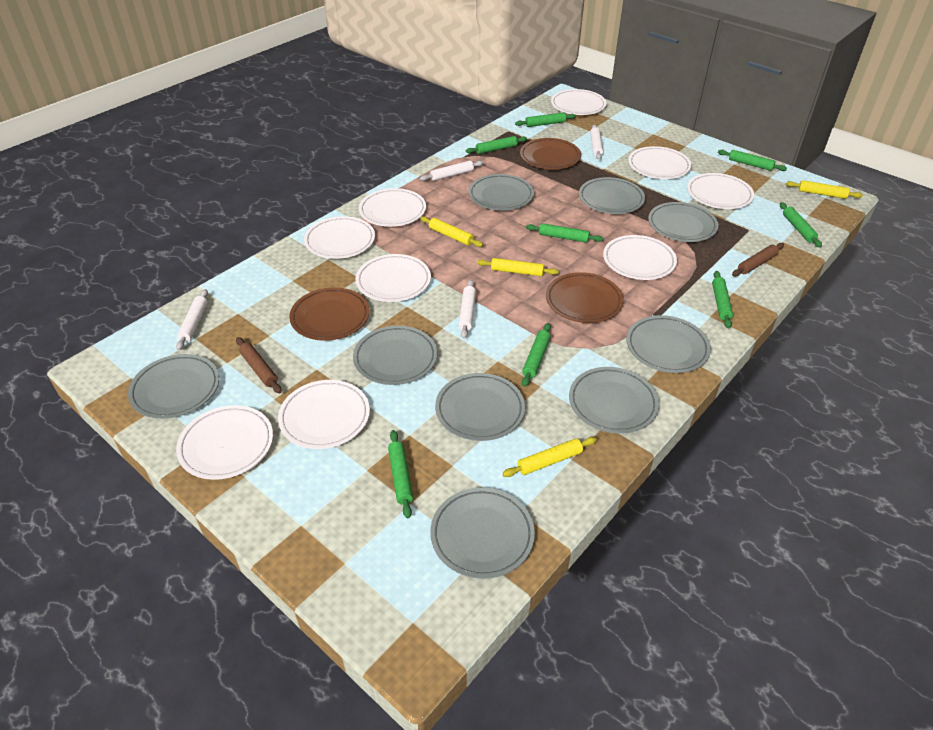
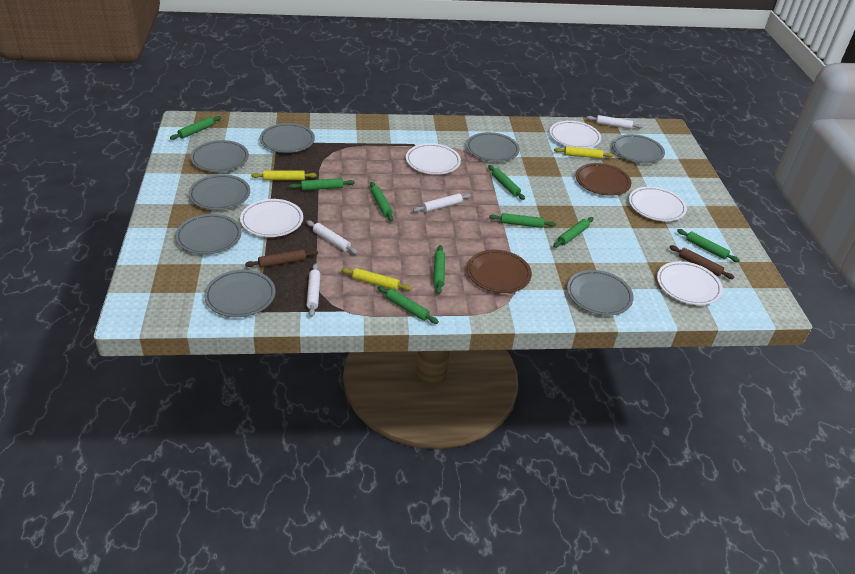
brown plate: [289,287,370,341] [520,138,581,170] [546,272,624,323] = 3 -> [467,250,532,293] [576,163,631,196] = 2
green rolling pin: [388,430,413,518] [466,136,527,154] [515,112,576,127] [522,323,551,387] [526,223,603,243] [712,271,733,328] [718,150,787,171] [780,202,822,248] = 8 -> [170,116,221,140] [289,178,355,190] [370,182,394,222] [378,286,439,324] [433,245,445,294] [488,165,525,200] [489,213,556,228] [553,217,594,248] [677,229,740,262] = 9
grey plate: [128,354,219,419] [353,325,437,385] [430,488,535,579] [435,373,525,441] [469,174,534,210] [569,367,659,433] [579,177,645,214] [627,315,711,373] [648,202,719,242] = 9 -> [175,214,242,255] [188,174,250,210] [190,140,249,172] [204,270,275,317] [260,123,315,153] [466,132,520,162] [567,270,634,316] [612,134,665,163] = 8
white plate: [176,405,273,480] [278,380,370,449] [304,216,375,259] [355,254,431,302] [359,188,426,227] [551,89,606,115] [603,235,677,280] [628,146,691,179] [687,173,754,209] = 9 -> [240,199,303,237] [406,143,461,175] [549,121,601,148] [629,187,687,221] [657,261,723,305] = 5
yellow rolling pin: [420,216,483,247] [477,258,559,276] [502,437,597,477] [786,180,863,199] = 4 -> [251,170,317,180] [341,268,412,291] [554,146,613,159] = 3

